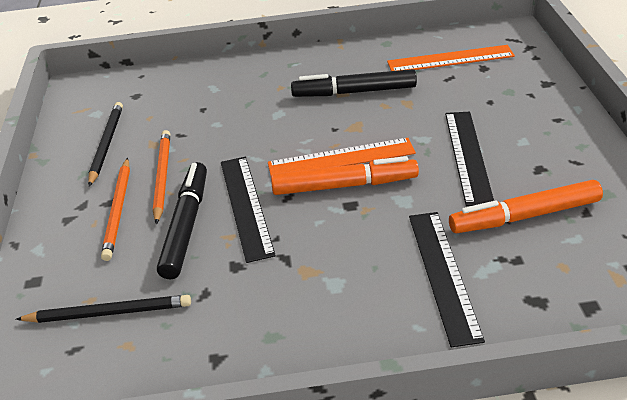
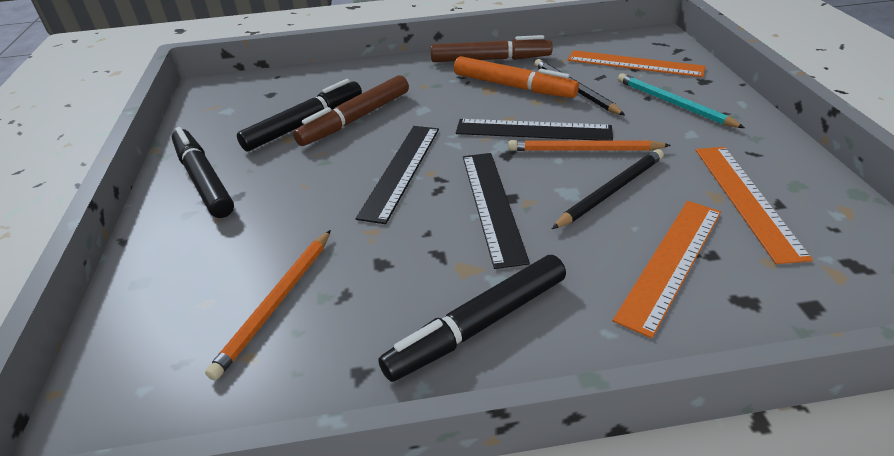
black marker: [157,162,207,279] [291,69,417,97] = 2 -> [172,127,234,218] [237,79,362,151] [378,255,566,382] = 3
brown marker: none = 0 -> [293,75,409,146] [431,35,553,62] = 2
orange marker: [271,156,419,195] [449,180,603,233] = 2 -> [454,56,579,98] = 1
orange ruler: [268,138,416,176] [387,45,515,71] = 2 -> [568,50,706,77] [613,201,721,338] [695,147,813,264] = 3
turquoise pencil: none = 0 -> [618,73,745,128] = 1

